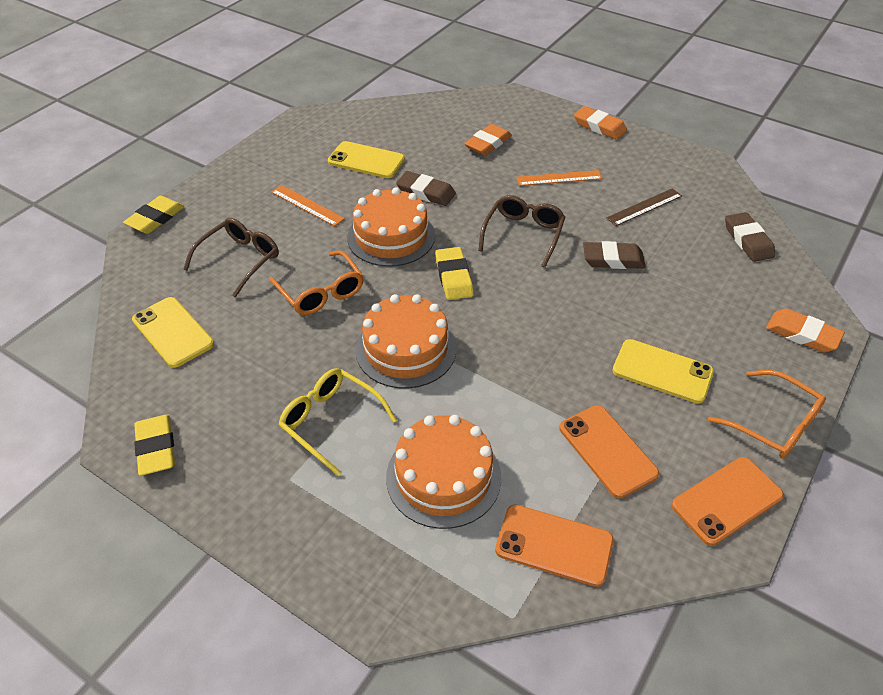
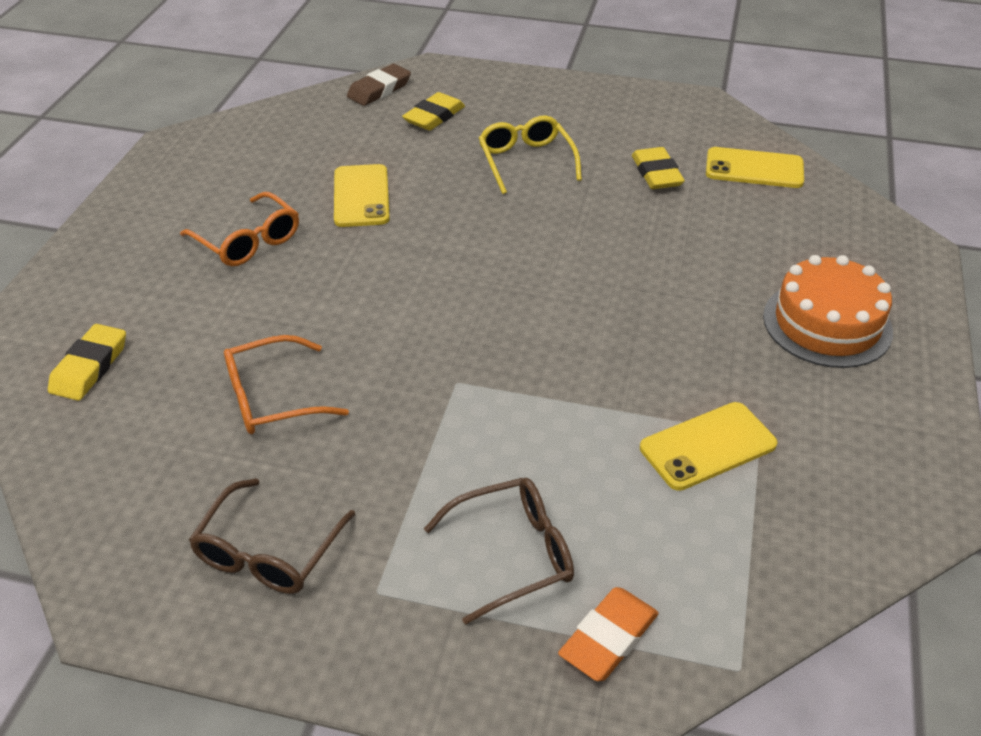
brown eraser: [396,171,456,206] [583,241,646,269] [725,212,775,262] = 3 -> [347,64,411,106] = 1
brown ruler: [606,188,682,226] = 1 -> none = 0
orange cake: [347,187,435,267] [356,294,456,389] [386,415,502,529] = 3 -> [763,255,893,368] = 1
orange eraser: [464,124,512,155] [574,106,627,140] [766,308,845,353] = 3 -> [558,587,659,681] = 1
orange phone: [495,504,614,587] [559,405,659,498] [672,457,784,546] = 3 -> none = 0
orange ruler: [272,185,345,226] [516,170,602,186] = 2 -> none = 0

